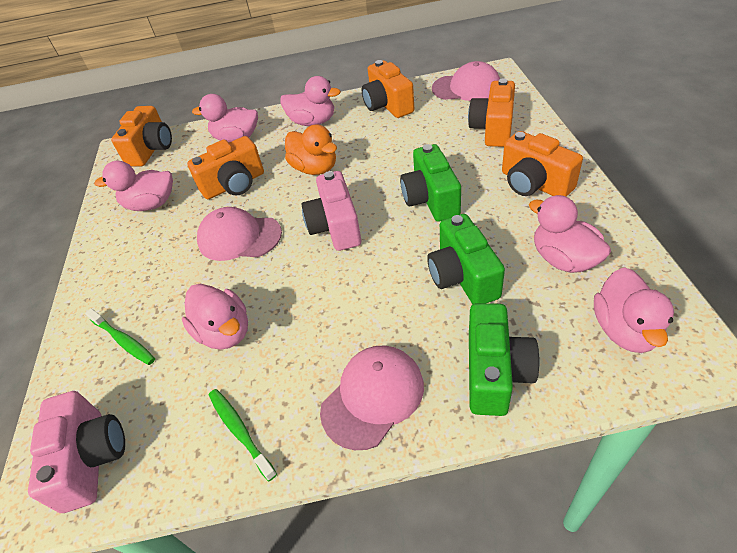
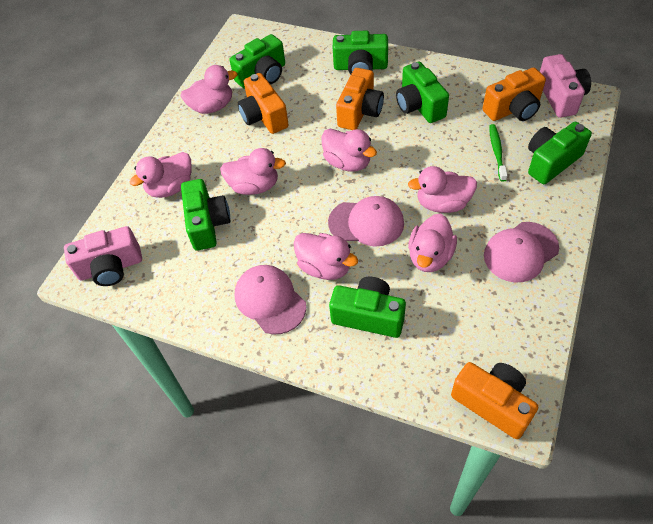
green camera: [400,144,461,222] [427,214,505,304] [469,303,539,416] = 3 -> [181,179,230,251] [230,34,285,89] [329,277,406,338] [333,31,388,74] [396,61,449,123] [528,122,592,184] = 6
green toothbrush: [85,309,155,365] [209,389,277,481] = 2 -> [489,124,508,182] = 1
orange camera: [111,106,172,166] [187,136,264,199] [362,60,414,118] [468,79,515,147] [502,131,583,197] = 5 -> [238,73,289,134] [336,68,384,130] [451,362,538,439] [483,68,546,121] = 4
orange duck: [285,124,337,175] = 1 -> none = 0
pink duck: [94,160,173,211] [182,284,248,350] [192,94,258,142] [280,76,341,126] [529,195,611,273] [594,267,674,353] = 6 -> [130,152,192,198] [180,65,238,114] [220,148,286,195] [294,233,358,280] [322,129,377,172] [408,166,477,213] [408,214,457,272] = 7

